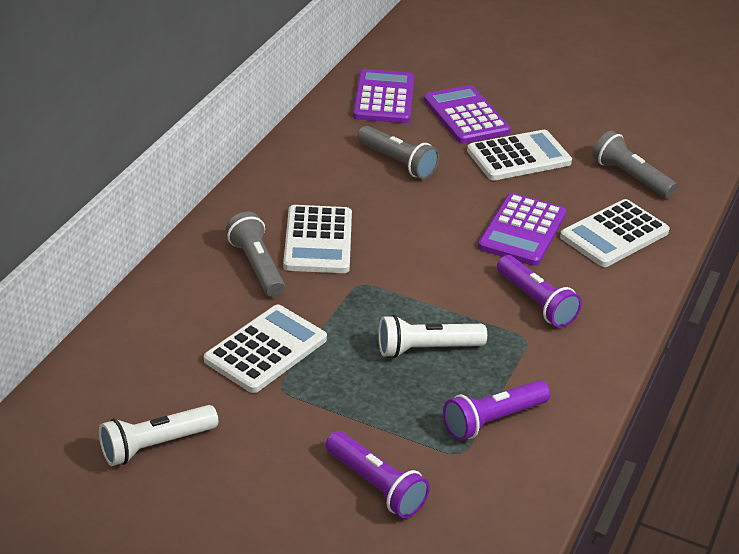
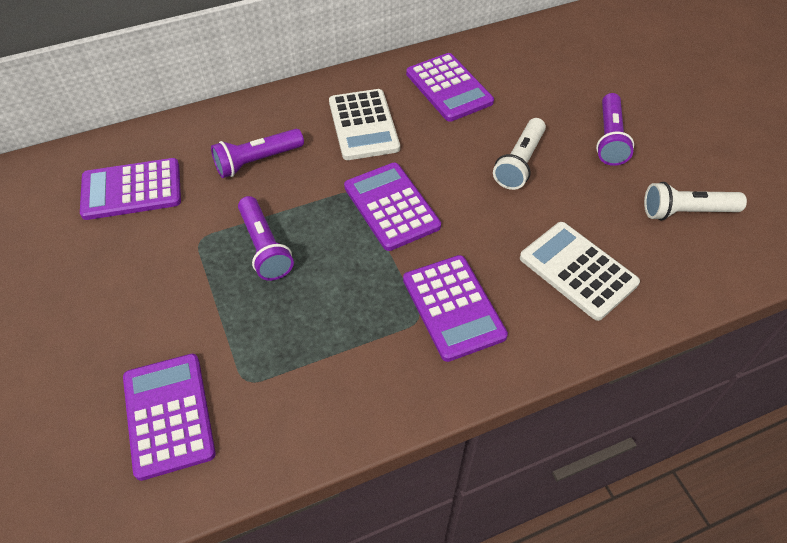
grey flashlight: [226,212,285,297] [357,126,439,179] [593,131,677,198] = 3 -> none = 0
purple calculator: [353,69,414,123] [424,85,511,144] [478,193,566,266] = 3 -> [80,158,181,220] [123,354,216,481] [344,163,441,251] [403,255,508,362] [406,53,494,122] = 5
white calculator: [204,305,327,393] [283,205,352,273] [467,130,572,180] [560,199,670,267] = 4 -> [329,89,400,160] [520,222,640,321] = 2

